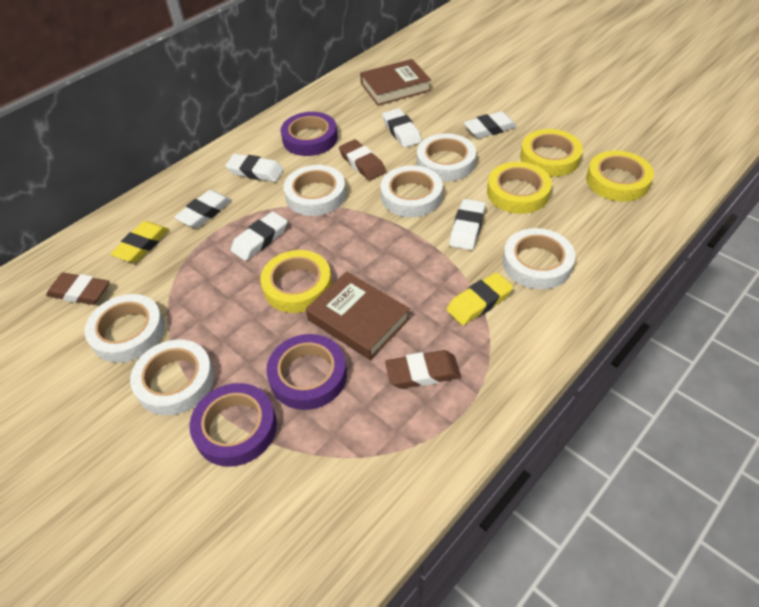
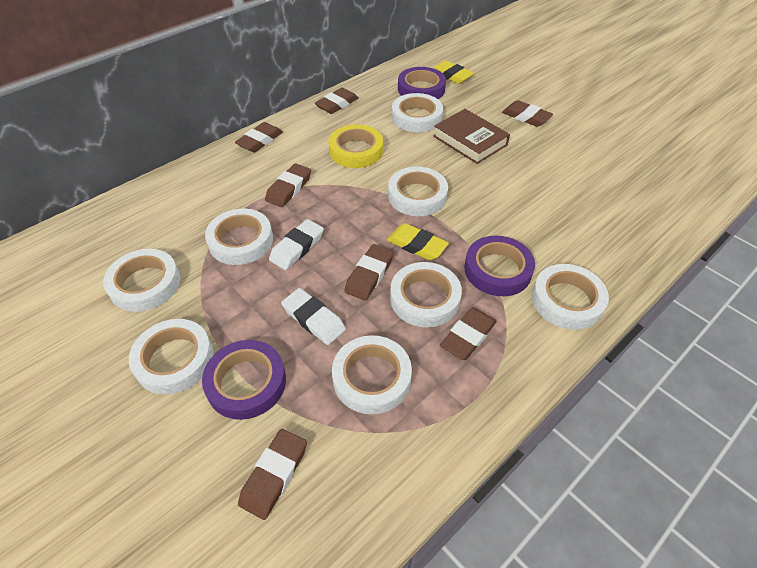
brown book: [306,272,410,360] [360,59,431,106] = 2 -> [433,109,510,164] = 1
brown eraser: [46,273,110,305] [339,139,386,180] [385,350,461,389] = 3 -> [235,122,283,152] [238,429,307,520] [265,163,311,207] [314,88,358,114] [344,244,394,301] [440,307,497,360] [502,100,553,127] = 7
white eraser: [174,190,232,228] [225,154,284,182] [231,211,288,261] [382,108,422,148] [449,199,486,250] [464,111,517,138] = 6 -> [269,219,324,270] [281,288,346,345] = 2
white tape: [85,294,165,363] [130,340,214,415] [283,165,346,216] [380,165,443,217] [417,133,476,181] [503,228,575,289] = 6 -> [103,249,180,312] [129,319,213,395] [205,209,273,265] [332,335,412,414] [388,167,448,216] [390,262,462,327] [392,93,443,132] [532,264,609,330] = 8
yellow tape: [260,250,332,313] [487,162,552,214] [520,129,583,177] [586,151,654,202] = 4 -> [328,124,383,168] = 1

